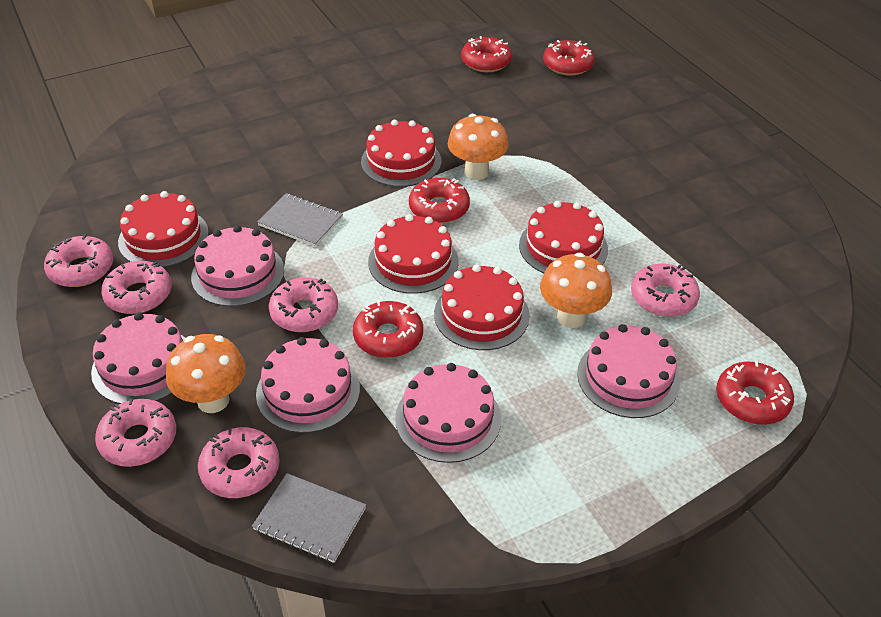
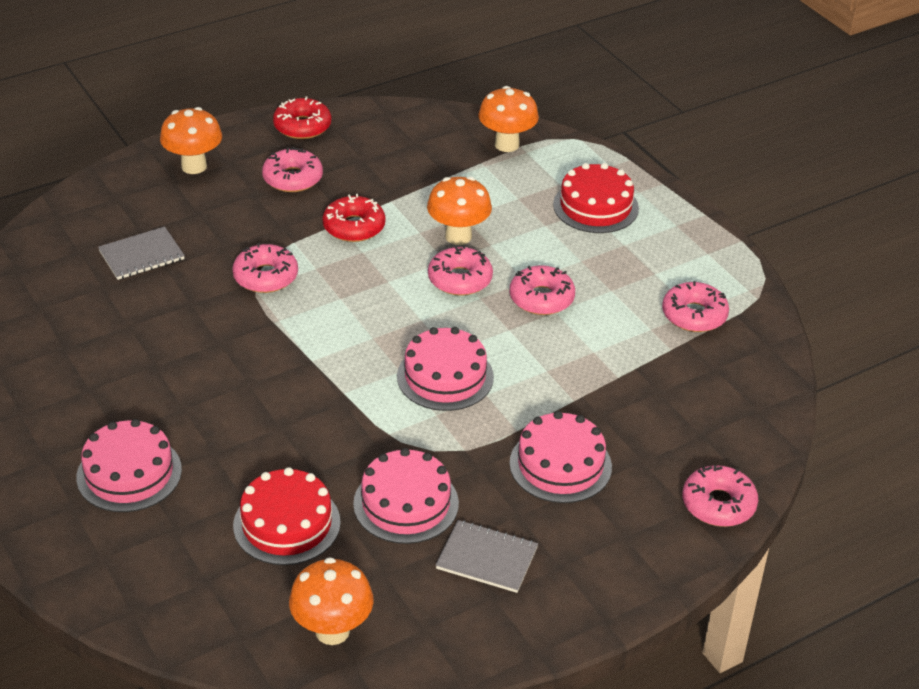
orange mushroom: [166,334,246,413] [448,114,508,180] [540,253,612,328] = 3 -> [160,107,222,174] [289,557,373,645] [427,176,492,245] [478,86,539,152] = 4
pink cake: [91,312,185,404] [191,225,284,306] [256,337,360,433] [395,363,501,463] [577,324,680,418] = 5 -> [76,419,182,512] [353,448,459,544] [397,327,494,411] [509,411,612,503] = 4
red cake: [118,191,209,267] [361,120,441,187] [368,214,459,294] [434,264,530,350] [519,201,608,273] = 5 -> [233,467,341,565] [553,163,639,233] = 2
red donut: [353,301,423,358] [409,178,470,224] [461,36,512,72] [543,40,595,76] [716,361,794,425] = 5 -> [273,97,331,139] [323,194,385,242] = 2

